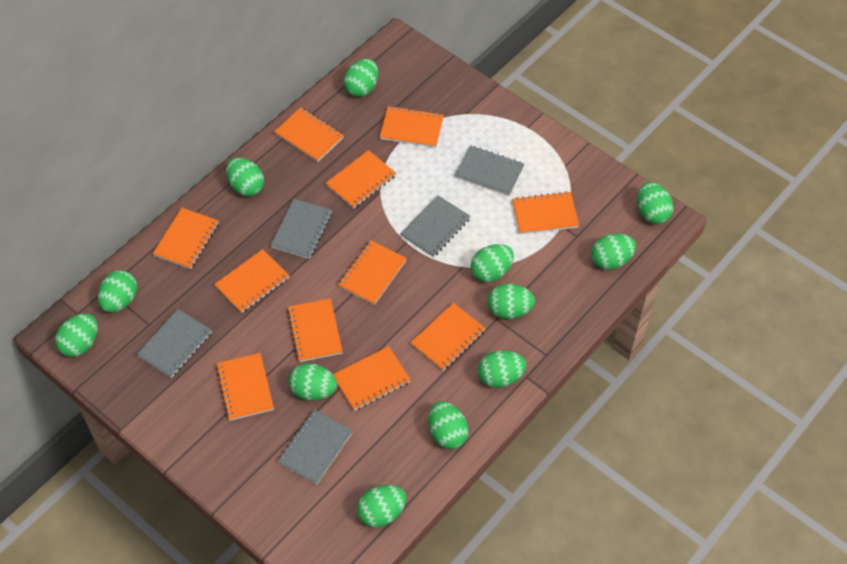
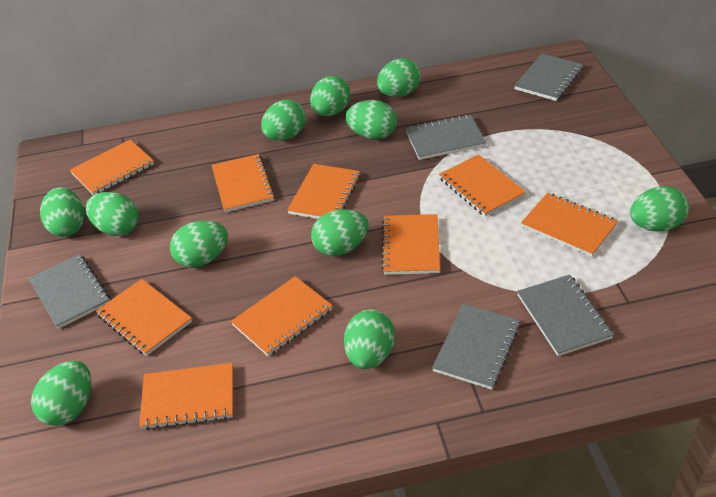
green egg: [55,313,98,357] [98,270,137,313] [226,158,264,196] [289,363,337,400] [344,59,378,97] [357,485,407,527] [429,401,469,449] [471,244,514,282] [478,350,527,388] [487,284,535,319] [591,234,636,270] [637,182,674,224] = 12 -> [31,361,91,426] [40,187,85,236] [85,192,139,236] [170,221,228,268] [261,99,306,141] [310,76,350,116] [311,209,369,256] [344,309,395,369] [346,100,397,139] [377,58,421,97] [630,186,689,231] = 11
orange notebook: [153,208,219,269] [214,249,290,313] [216,353,274,421] [274,107,344,162] [287,298,343,362] [326,150,396,209] [333,346,411,411] [338,240,407,305] [380,106,444,148] [410,303,486,370] [512,191,579,234] = 11 -> [70,140,154,195] [96,279,192,356] [139,363,233,430] [211,154,275,212] [231,276,333,356] [287,164,360,219] [381,214,440,275] [439,154,526,217] [521,193,618,257] = 9

